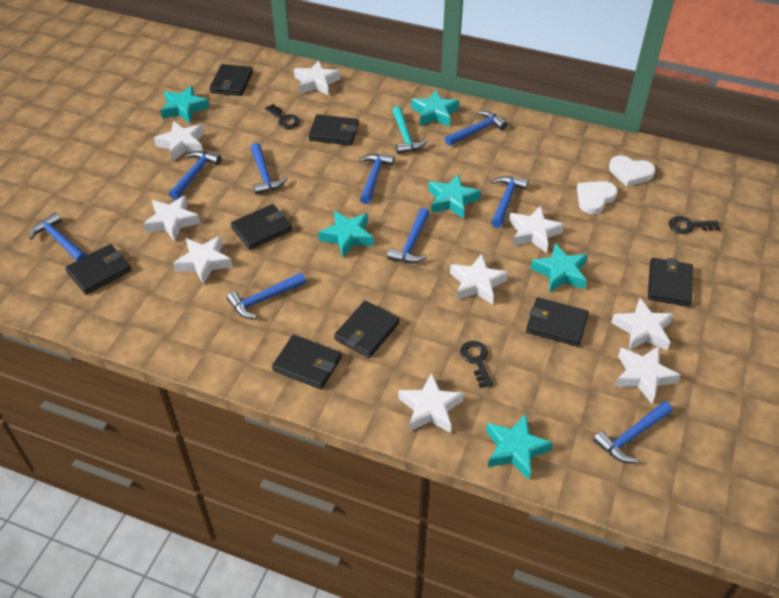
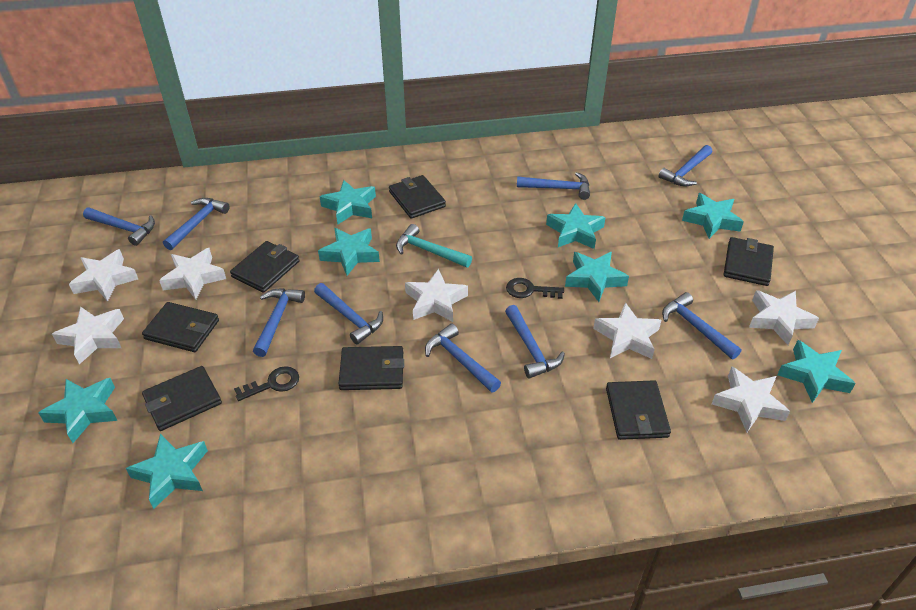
black key: [265,104,300,129] [460,341,494,388] [669,216,720,234] = 3 -> [234,366,299,401] [506,278,564,299] = 2
black wallet: [65,244,132,295] [209,64,253,96] [231,204,292,250] [272,335,342,389] [308,114,359,145] [334,301,400,358] [526,297,589,347] [648,258,693,306] = 8 -> [142,302,219,352] [142,366,222,431] [230,241,299,293] [339,346,404,390] [389,175,446,219] [606,380,671,440] [724,237,774,286] = 7
turquoise star: [160,86,209,123] [318,211,374,257] [411,90,459,127] [428,174,481,219] [486,414,553,480] [531,243,588,292] = 6 -> [38,378,117,443] [126,434,208,509] [318,228,380,276] [320,180,376,225] [546,203,606,249] [565,252,629,302] [682,193,744,239] [777,340,856,403] = 8
white heart: [577,181,618,214] [609,155,655,187] = 2 -> none = 0
white star: [143,195,201,242] [154,121,204,161] [173,236,233,285] [294,60,340,95] [398,373,464,433] [450,254,508,305] [509,206,564,253] [611,298,674,351] [615,346,681,404] = 9 -> [52,307,124,364] [69,249,138,302] [159,248,226,300] [405,269,468,322] [593,302,661,359] [712,367,790,433] [749,290,819,345] = 7

